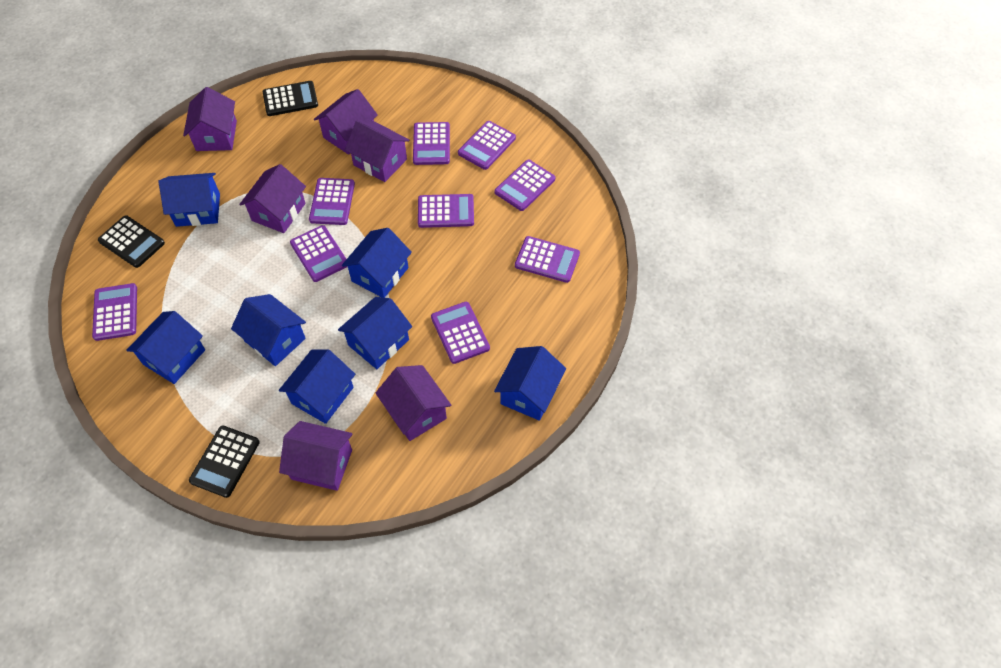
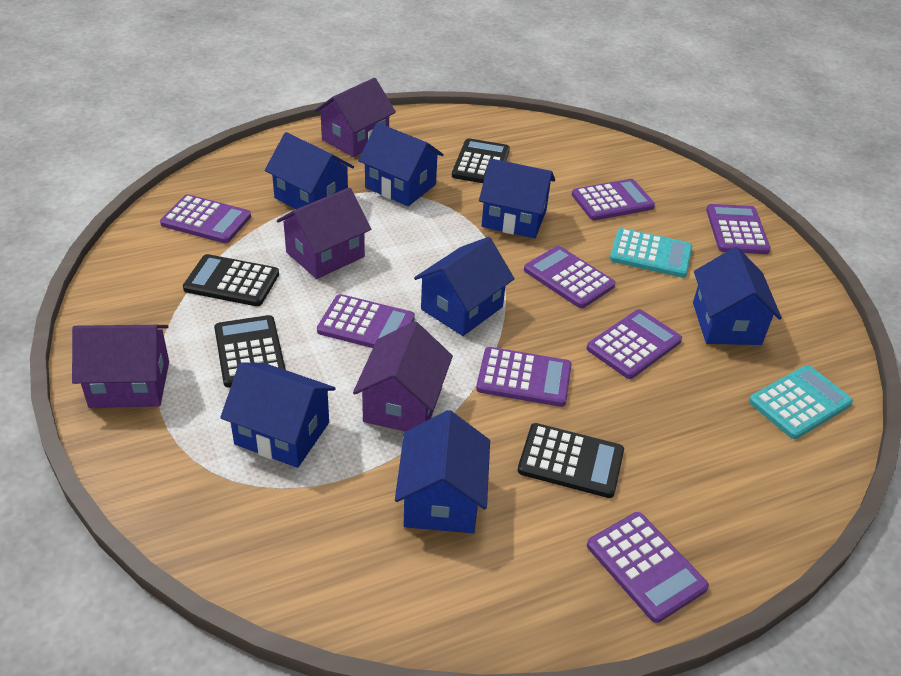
black calculator: [98,215,165,268] [189,426,260,498] [263,81,318,116] = 3 -> [183,254,279,306] [214,315,286,387] [452,138,510,183] [518,423,624,498] = 4
purple calculator: [92,283,137,341] [290,225,348,282] [309,178,355,225] [413,122,450,165] [418,194,474,228] [431,302,490,364] [458,121,516,170] [495,160,555,211] [515,236,580,283] = 9 -> [160,194,251,243] [317,294,415,348] [476,347,572,407] [524,246,616,308] [572,179,655,220] [586,309,682,379] [587,512,709,623] [706,204,771,254] = 8
purple house: [183,87,237,151] [239,164,306,233] [279,421,353,491] [314,89,378,155] [345,120,410,182] [376,365,451,441] = 6 -> [72,325,169,408] [277,187,371,279] [314,78,396,157] [353,321,453,432] = 4
turquoise calculator: none = 0 -> [610,228,692,277] [749,365,853,439] = 2

